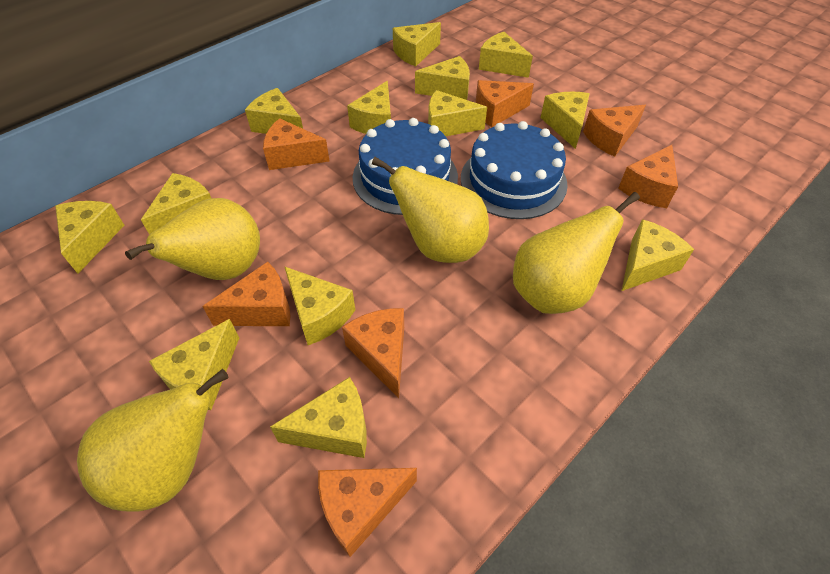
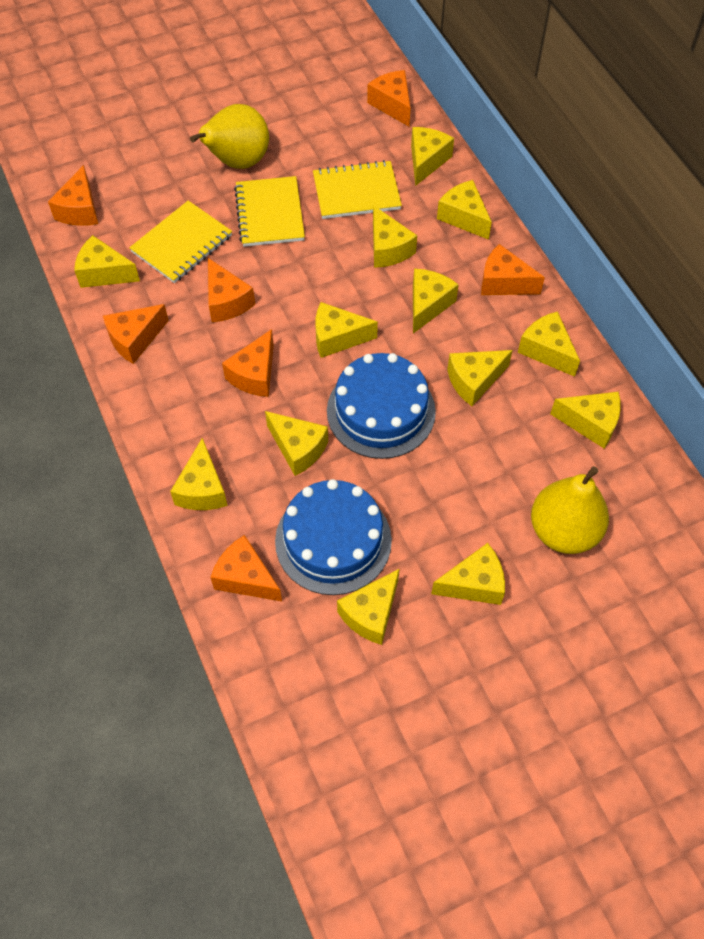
yellow notebook: none = 0 -> [129,201,232,283] [234,176,305,247] [313,160,402,219] = 3
yellow pear: [77,369,229,511] [125,198,260,280] [372,157,489,263] [513,192,640,314] = 4 -> [190,104,269,169] [531,466,609,554] = 2

